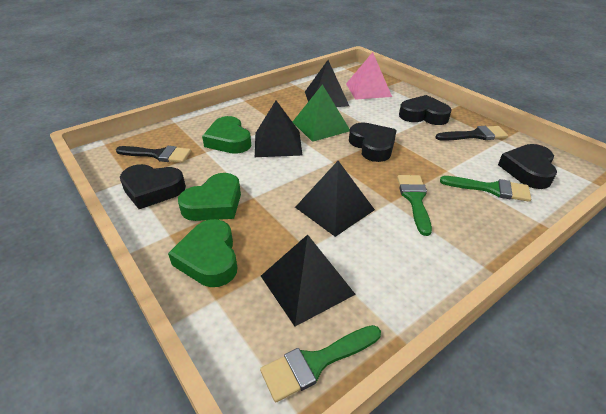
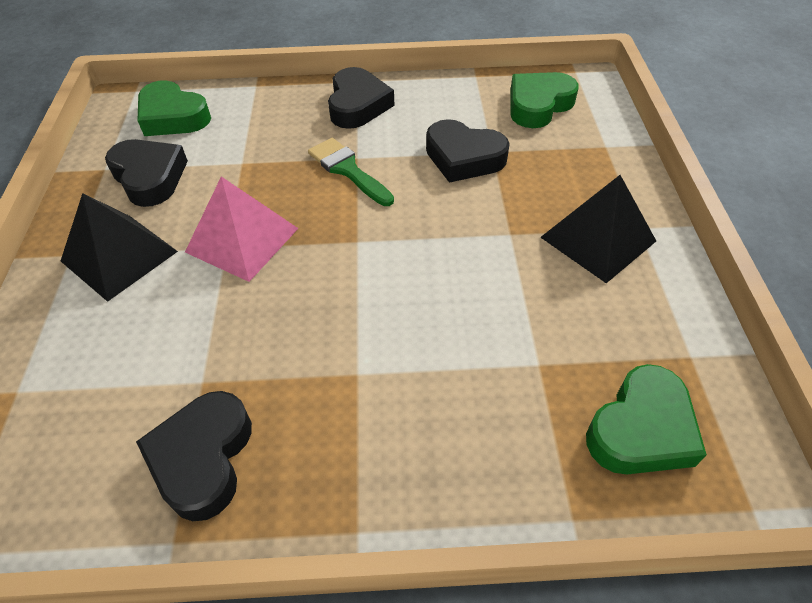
black brush: [116,146,191,163] [435,126,508,141] = 2 -> none = 0
black pyramid: [255,101,303,157] [261,235,356,327] [295,161,375,237] [305,60,349,107] = 4 -> [61,193,178,302] [540,175,656,283] = 2
green brush: [260,325,381,402] [397,175,432,236] [440,176,531,202] = 3 -> [308,138,394,206] = 1
green pyramid: [293,84,350,142] = 1 -> none = 0

